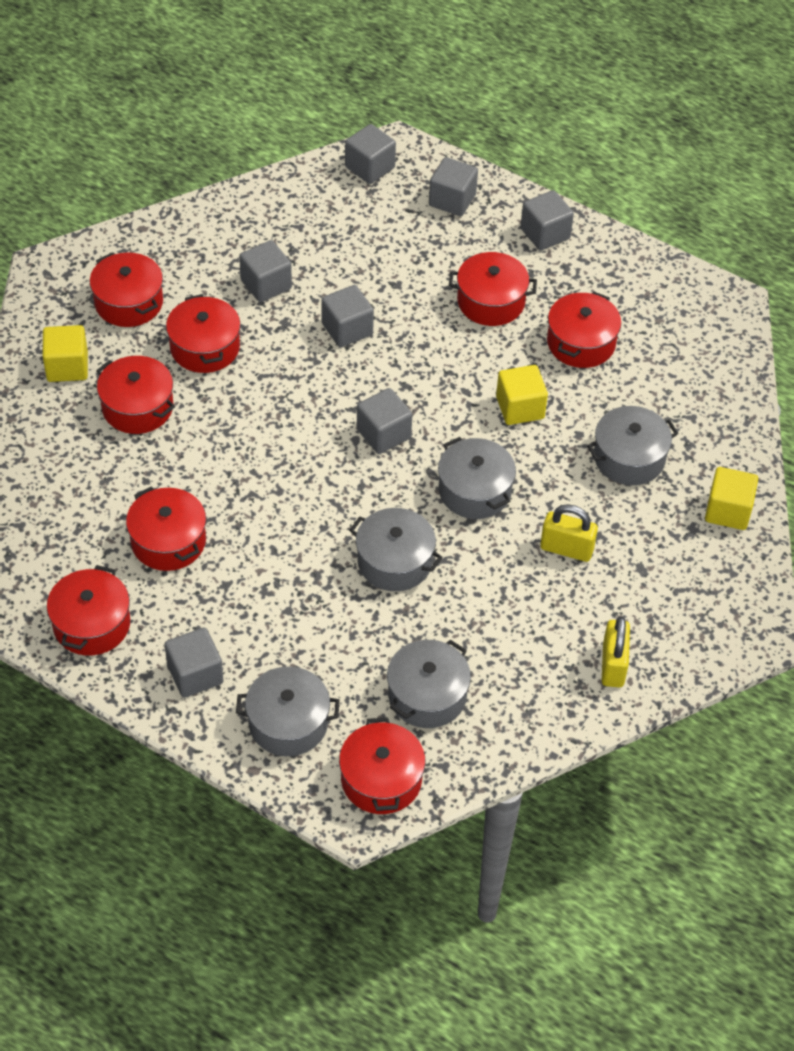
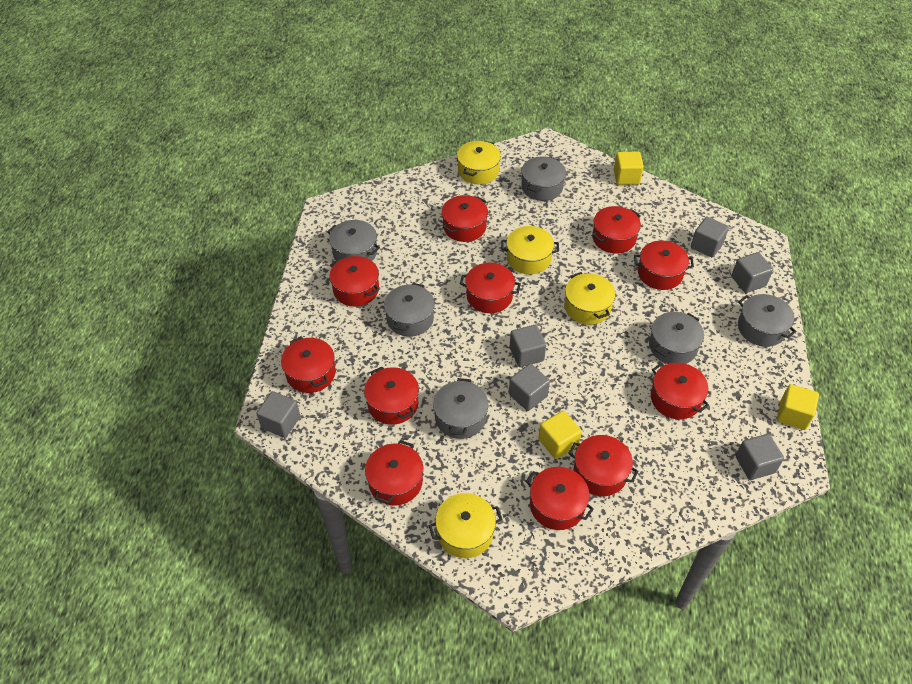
grey cube: [164,628,224,698] [239,240,292,302] [321,285,374,348] [345,124,396,184] [357,388,412,454] [429,157,478,216] [520,190,574,251] = 7 -> [256,391,300,438] [509,364,550,411] [510,325,546,367] [691,217,729,257] [731,252,773,293] [735,434,784,480] = 6
grey pot: [236,667,340,756] [349,508,443,591] [387,640,471,728] [438,437,516,519] [587,406,679,485] = 5 -> [327,220,380,261] [384,283,435,337] [433,378,488,439] [521,156,566,201] [649,312,704,364] [738,294,796,347] = 6
red pot: [47,565,130,656] [90,252,163,327] [96,356,175,434] [126,487,206,571] [166,294,241,373] [339,717,425,814] [449,252,537,326] [547,292,621,368] = 8 -> [281,337,336,393] [329,256,379,306] [364,367,419,425] [365,440,423,505] [442,195,488,242] [460,263,521,313] [526,467,594,530] [568,435,638,496] [592,206,641,253] [634,241,694,290] [651,363,709,419] = 11
yellow padlock: [540,504,598,562] [602,616,630,687] = 2 -> none = 0
yellow pot: none = 0 -> [429,493,502,558] [457,140,501,184] [501,226,559,274] [564,272,615,325] = 4

